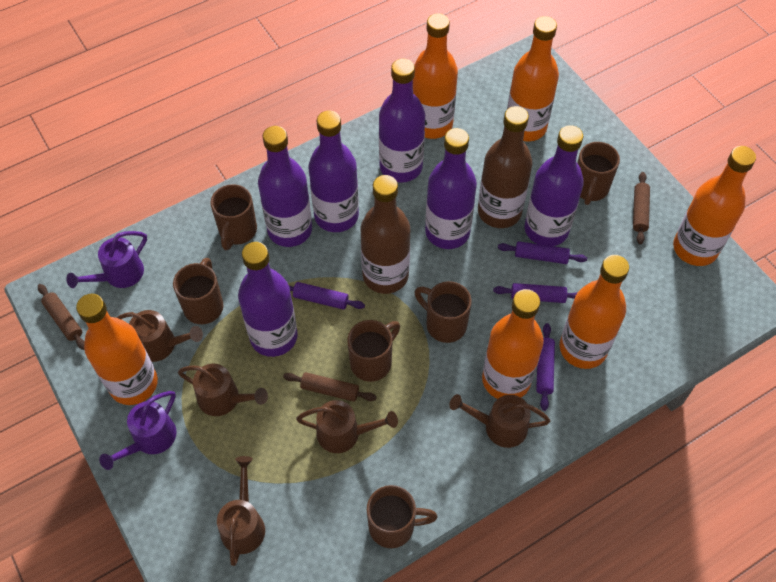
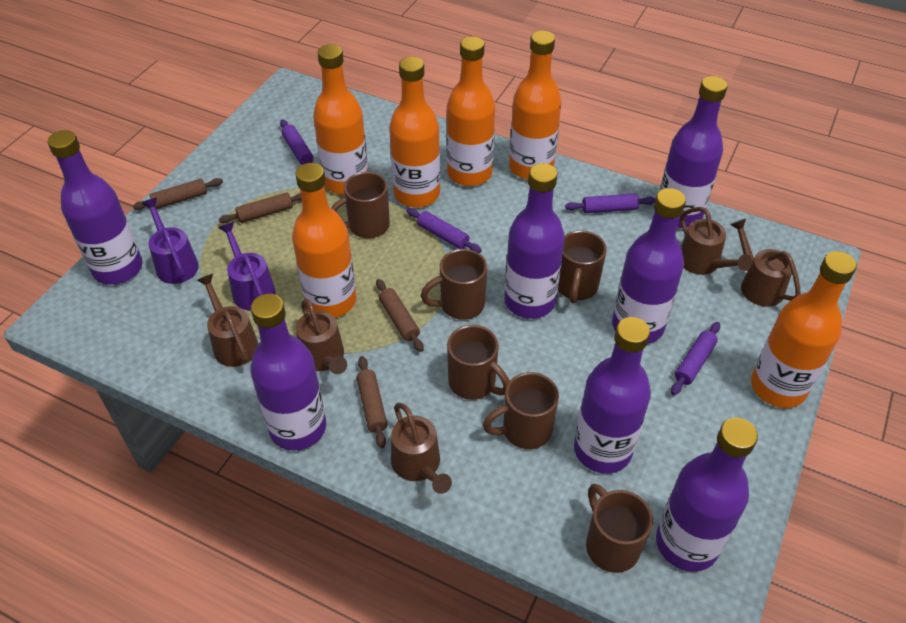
brown bottle: [361,175,410,294] [478,106,532,228] = 2 -> none = 0
brown rolling pin: [38,284,85,350] [283,372,377,402] [633,172,650,244] = 3 -> [133,178,223,210] [219,192,302,223] [357,356,387,448] [376,279,424,352] = 4
purple bottle: [238,242,298,357] [258,126,312,247] [309,110,359,232] [379,59,425,182] [425,128,477,249] [525,125,584,246] = 6 -> [48,130,142,285] [250,294,326,451] [504,163,565,319] [574,317,651,474] [612,188,686,344] [656,418,758,572] [660,76,728,228] = 7

